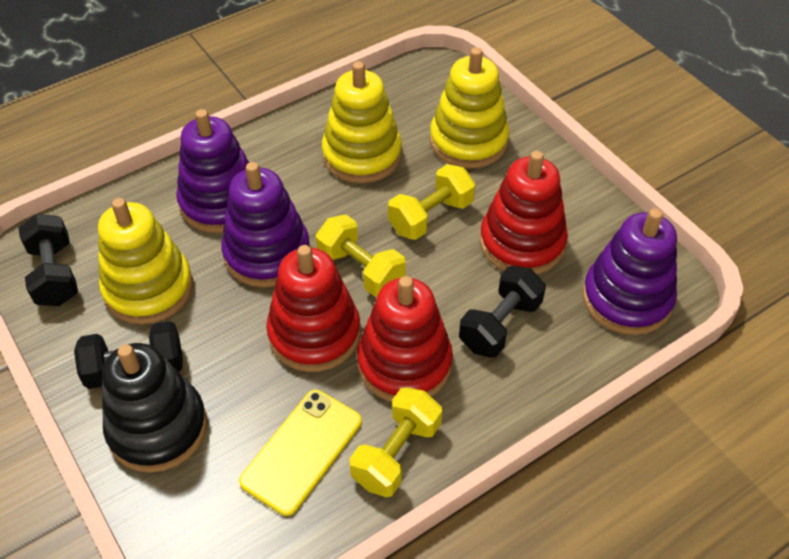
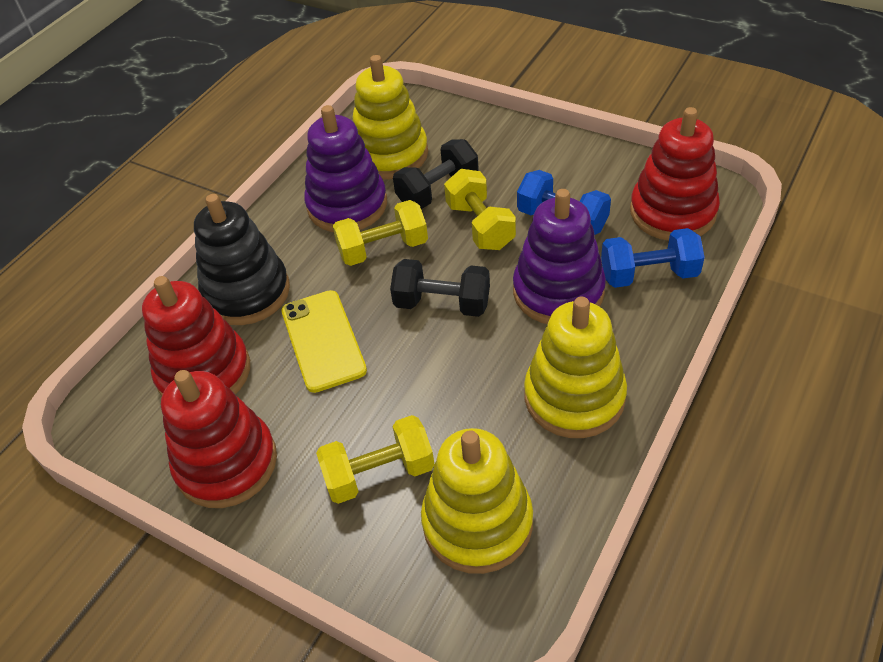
black dumbbell: [19,214,78,306] [74,321,183,389] [459,266,546,358] = 3 -> [390,259,490,317] [393,139,479,209] = 2
blue dumbbell: none = 0 -> [517,170,611,235] [601,228,705,288] = 2
purple stacking toy: [176,109,249,233] [221,162,310,287] [583,208,677,335] = 3 -> [304,105,387,232] [513,189,606,324] = 2

